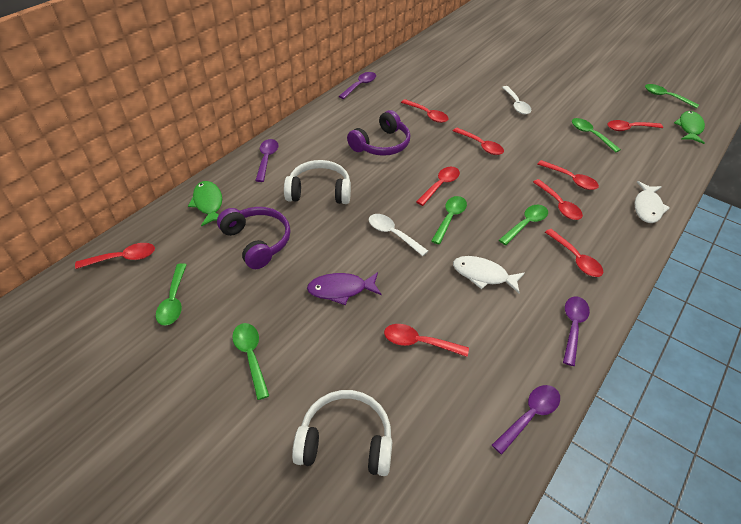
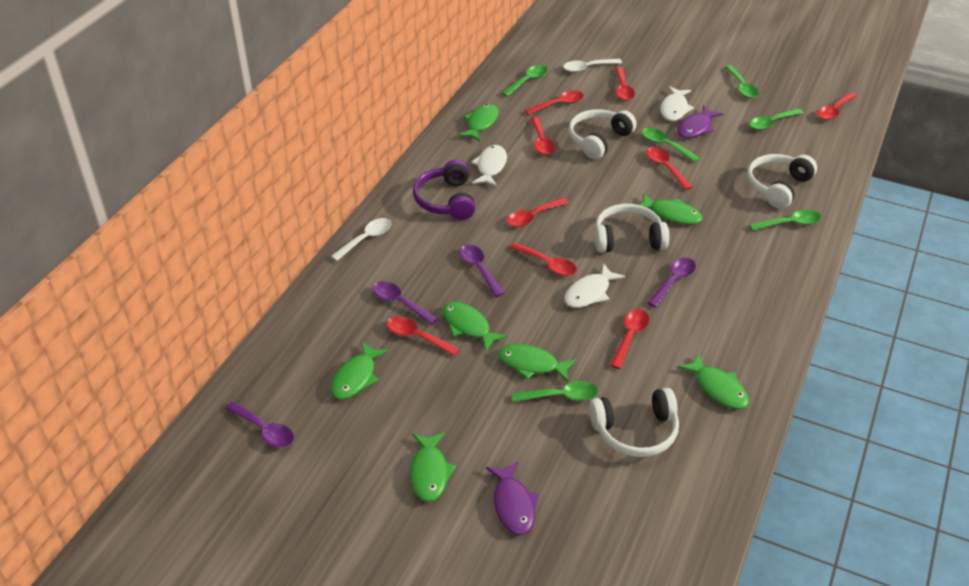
green fish: [188,181,222,227] [674,111,705,144] = 2 -> [331,341,389,400] [410,432,456,502] [442,302,507,351] [458,104,499,141] [498,344,576,382] [640,194,703,225] [678,353,749,409] = 7
purple fish: [307,272,381,305] = 1 -> [486,461,539,535] [677,105,723,138] = 2
purple headphones: [217,207,291,269] [347,110,410,156] = 2 -> [413,160,475,220] = 1
white fish: [453,256,525,293] [635,181,670,223] = 2 -> [471,145,507,187] [564,263,625,308] [660,86,694,121] = 3
white headphones: [284,160,351,204] [292,390,392,476] = 2 -> [569,109,637,159] [589,388,679,457] [595,204,669,253] [747,154,817,209] = 4

